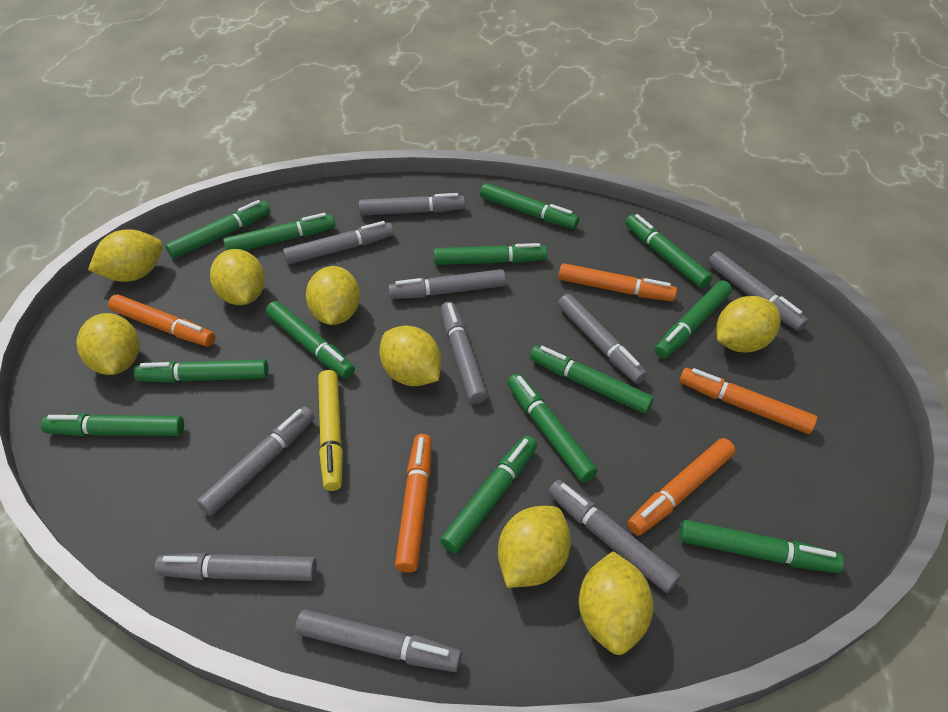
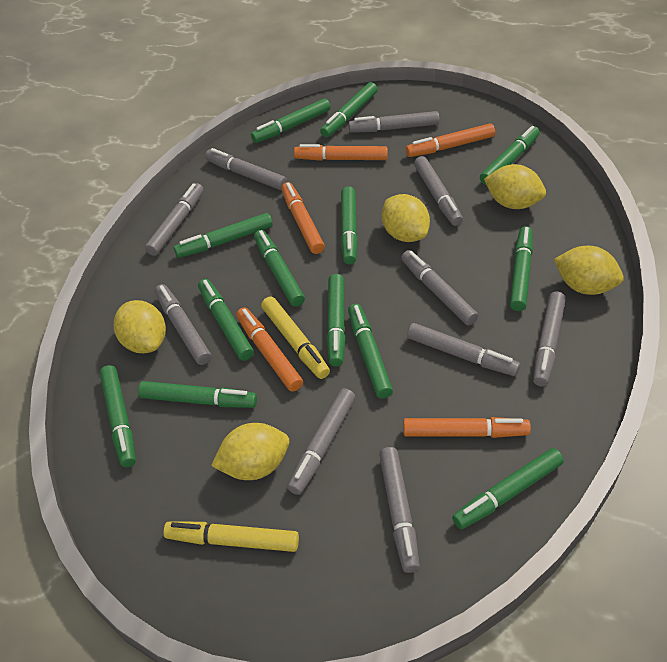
yellow lemon: [76,313,139,375] [88,229,163,282] [210,249,265,305] [306,266,360,325] [379,326,441,386] [498,506,571,588] [579,551,654,655] [716,296,781,353] = 8 -> [114,300,166,353] [211,423,289,480] [382,194,430,242] [484,164,546,209] [554,246,624,295] = 5
yellow marker: [318,370,343,491] = 1 -> [163,521,299,552] [261,297,330,379] = 2

